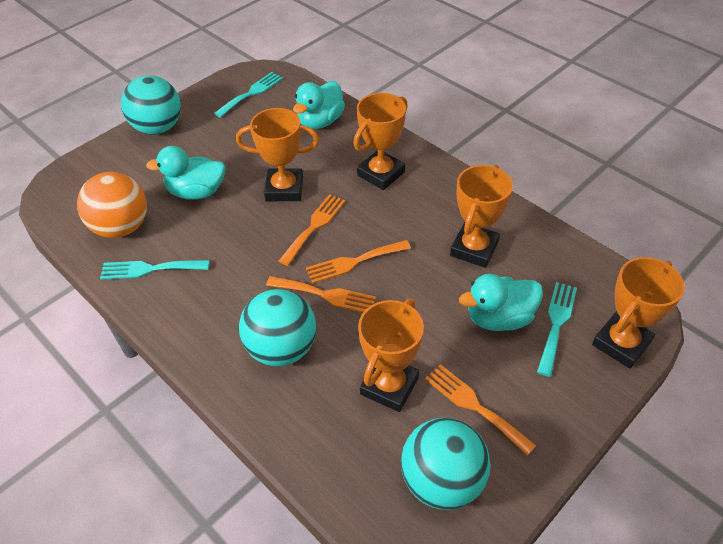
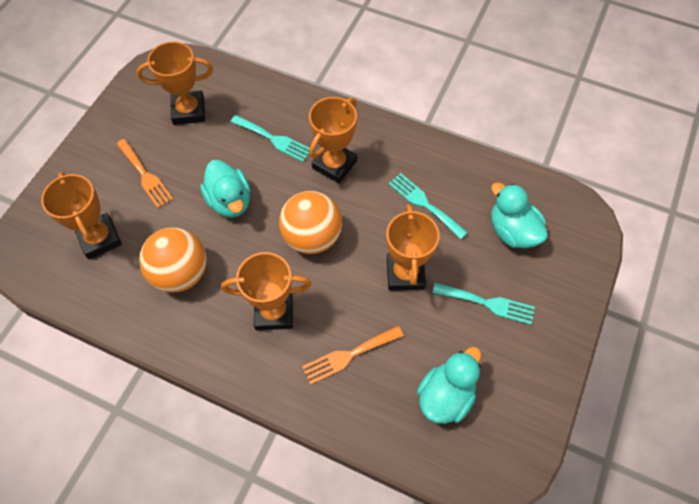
orange ball: [77,172,147,238] = 1 -> [139,228,207,293] [279,191,342,254] = 2
orange fork: [266,276,376,312] [279,194,345,266] [306,240,411,284] [425,364,536,456] = 4 -> [116,139,173,208] [302,326,404,385] = 2
turquoise ball: [121,76,181,135] [239,289,316,366] [401,418,491,510] = 3 -> none = 0

